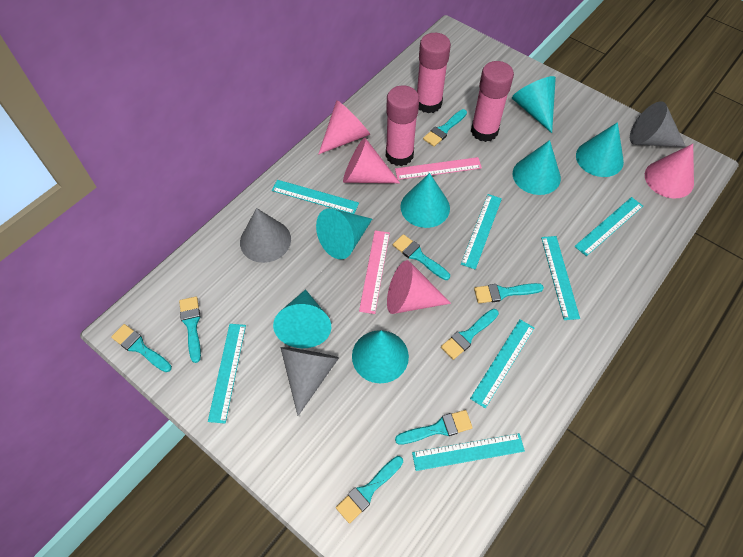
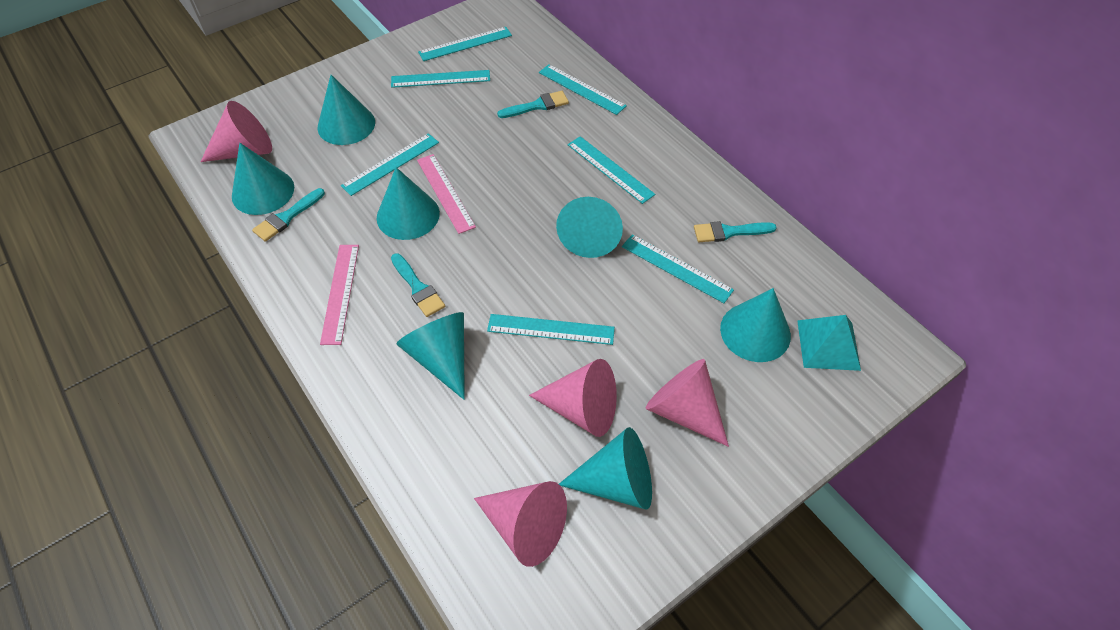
grey cone: [240,208,291,263] [281,347,339,416] [630,101,686,147] = 3 -> none = 0
pink glue stick: [386,85,419,166] [417,33,451,113] [471,61,514,142] = 3 -> none = 0
turquoise brush: [111,324,172,372] [179,296,201,363] [336,456,403,524] [393,234,450,280] [395,410,473,445] [423,109,467,147] [441,309,499,360] [474,283,544,303] = 8 -> [252,188,325,242] [391,253,445,317] [497,91,569,118] [694,221,777,242] = 4
turquoise pyramid: none = 0 -> [797,315,861,371] = 1

